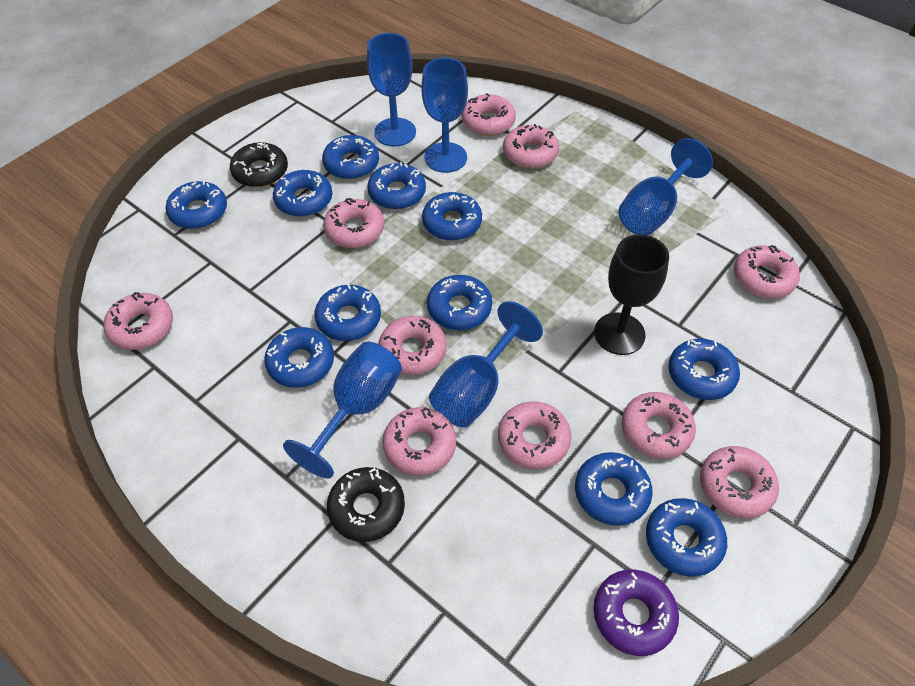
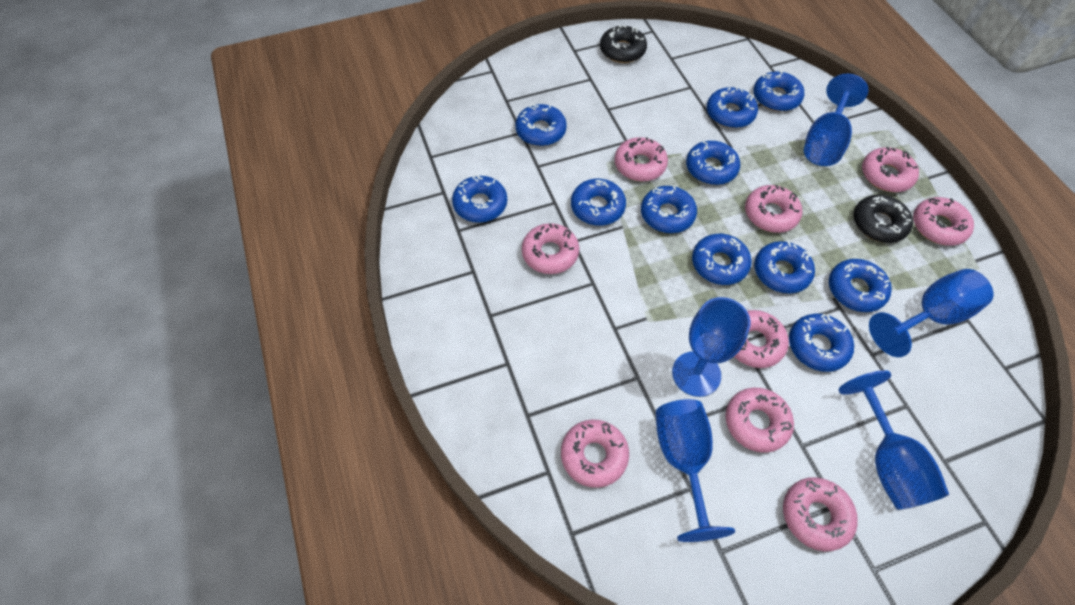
black goblet: [594,234,669,355] = 1 -> none = 0
pink donut: [103,292,173,350] [323,198,384,248] [379,316,447,375] [382,407,456,476] [462,93,516,136] [498,401,572,469] [503,124,559,168] [622,392,696,459] [700,446,779,519] [734,245,800,298] = 10 -> [522,223,579,274] [561,420,629,488] [614,137,668,181] [725,388,794,453] [734,310,789,368] [745,185,802,233] [783,477,858,551] [862,147,919,192] [913,197,974,246] = 9
purple donut: [593,569,679,656] = 1 -> none = 0

